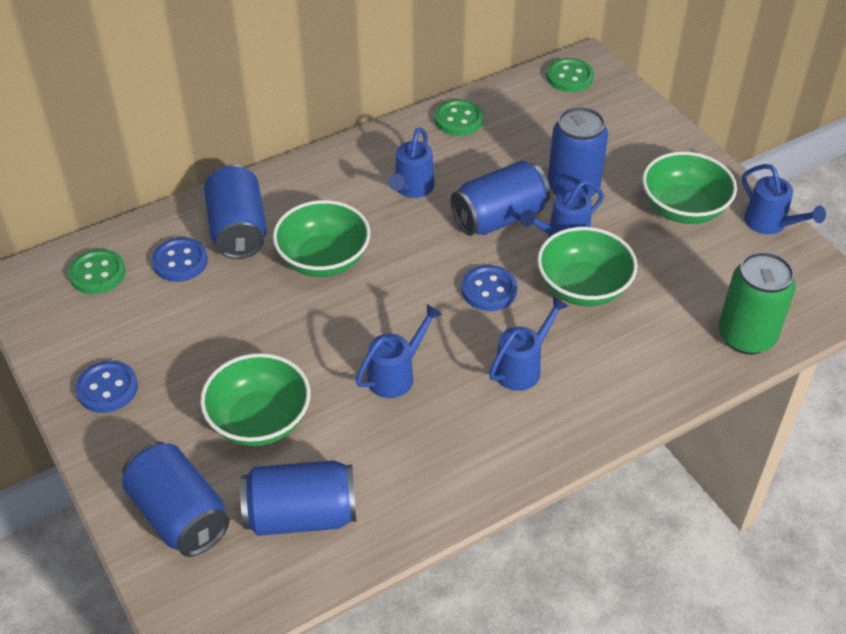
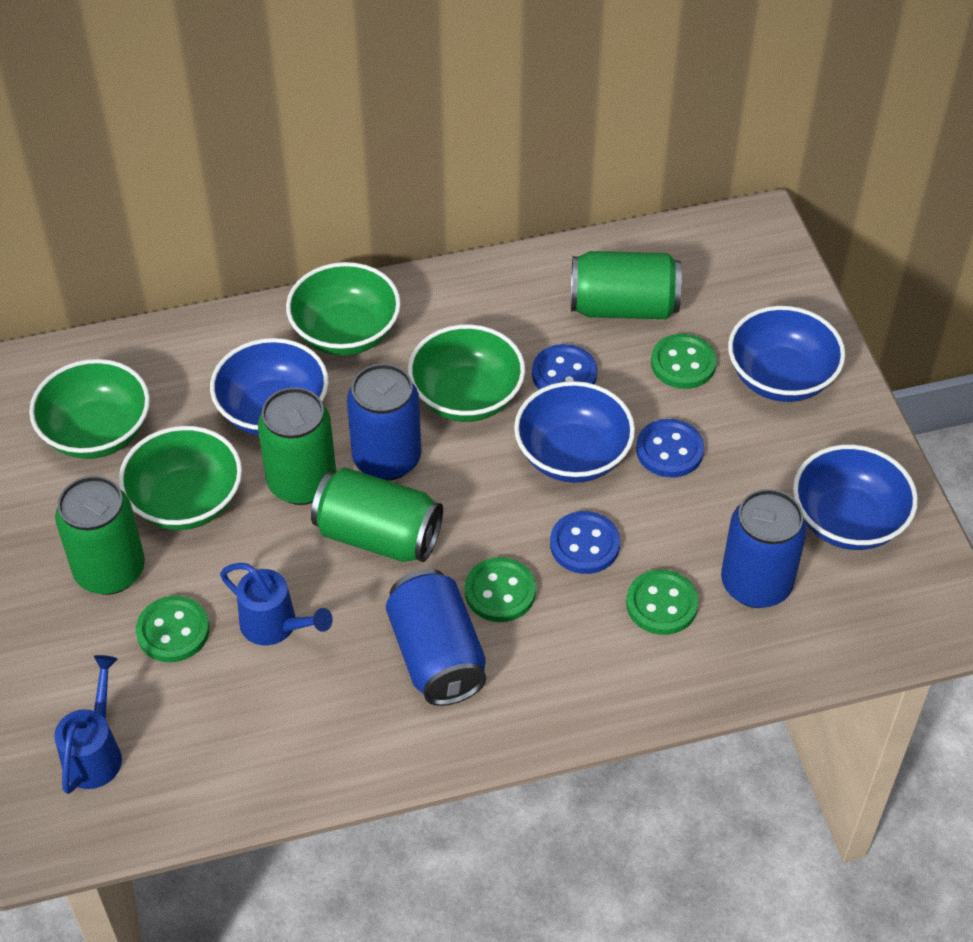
blue bowl: none = 0 -> [210,338,329,436] [514,381,635,483] [728,306,845,402] [793,444,918,550] = 4
blue can: [122,441,229,557] [204,164,267,259] [240,460,357,536] [451,161,550,236] [548,107,608,198] = 5 -> [347,364,421,481] [386,569,486,706] [721,489,807,608] = 3
blue watering can: [356,304,442,398] [388,127,435,198] [489,296,568,391] [520,180,604,237] [742,164,826,234] = 5 -> [54,655,122,794] [220,563,333,645] = 2
green button: [68,249,126,294] [435,99,484,136] [547,58,594,92] = 3 -> [136,596,210,662] [465,557,536,622] [626,569,699,635] [651,334,717,389] = 4
green can: [719,252,796,355] = 1 -> [55,476,145,595] [258,387,336,505] [311,468,443,562] [571,251,682,319] = 4

